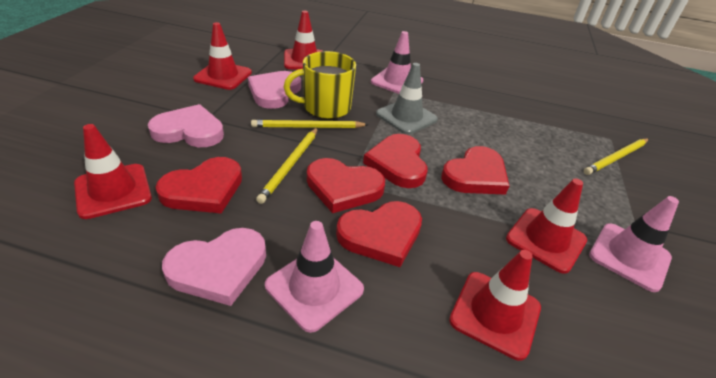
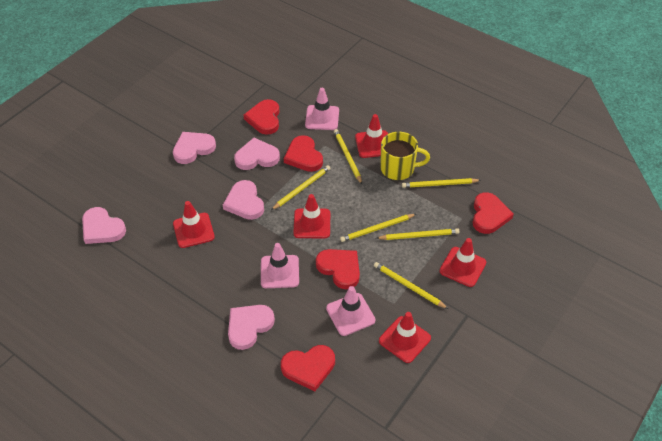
grey traffic cone: [376,63,438,134] = 1 -> none = 0
pink heart: [148,104,224,147] [162,228,266,306] [248,71,301,109] = 3 -> [82,207,126,244] [173,132,216,164] [223,180,264,220] [228,305,275,350] [234,138,280,170] = 5
yellow pencil: [251,120,369,128] [256,127,318,204] [584,138,649,175] = 3 -> [271,165,331,210] [334,129,362,184] [340,214,416,242] [374,262,448,309] [376,228,460,240] [402,178,481,188] = 6

